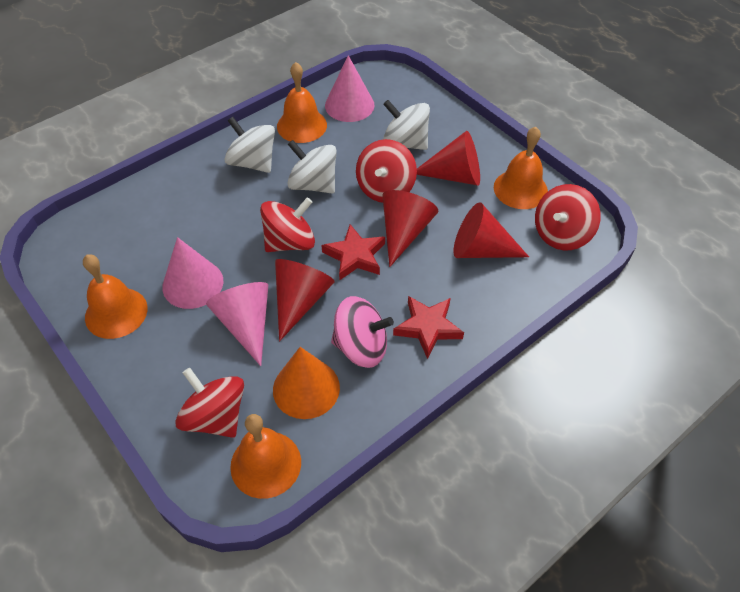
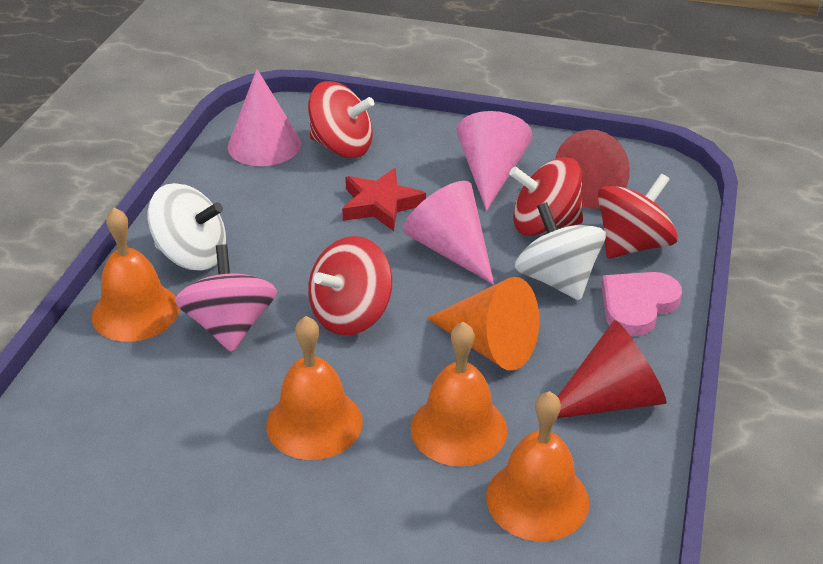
pink heart: none = 0 -> [602,272,682,336] = 1
red cone: [275,259,335,341] [382,190,438,267] [417,131,480,186] [453,202,529,258] = 4 -> [555,130,630,209] [557,320,666,418] = 2
red star: [321,224,385,280] [393,296,464,359] = 2 -> [342,168,426,231] = 1
white spinning top: [225,117,275,173] [287,140,337,194] [383,100,430,150] = 3 -> [148,183,226,270] [515,202,606,300] = 2

